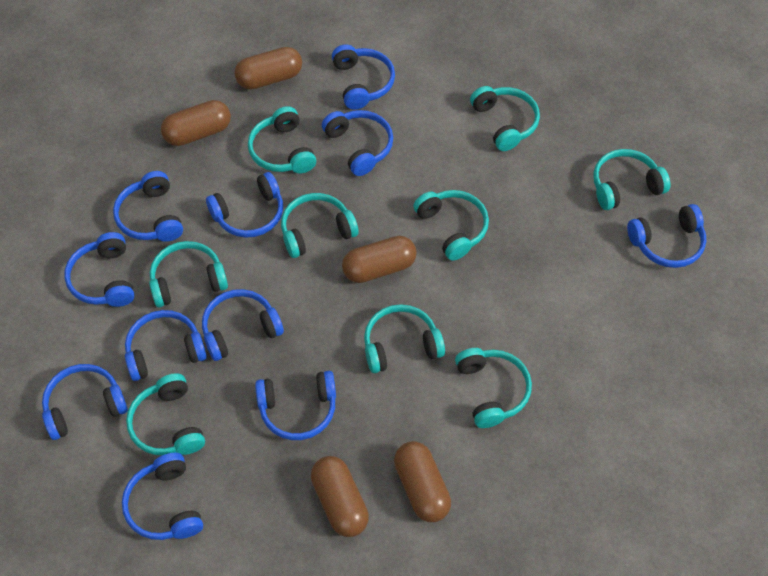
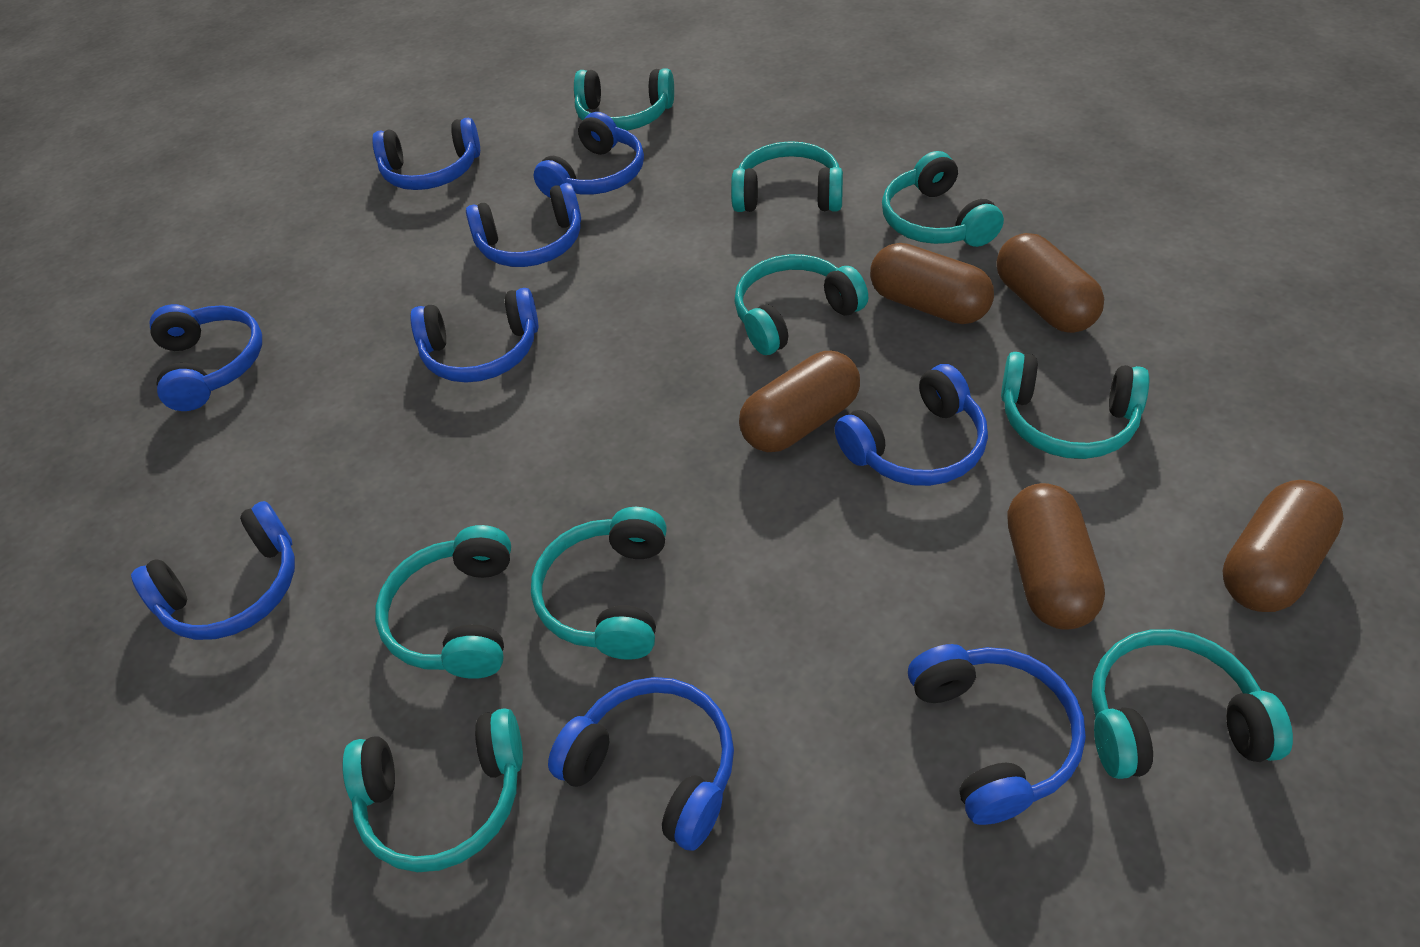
blue headphones: [42,364,128,440] [64,232,134,307] [113,171,183,242] [122,453,203,540] [125,310,207,381] [202,289,284,361] [206,172,283,238] [255,371,336,440] [322,110,393,176] [332,44,395,110] [627,204,706,268] = 11 -> [131,501,295,640] [149,304,262,411] [372,118,480,190] [410,288,538,383] [466,183,581,267] [534,112,644,198] [548,677,734,851] [835,364,988,486] [908,644,1086,825] = 9

